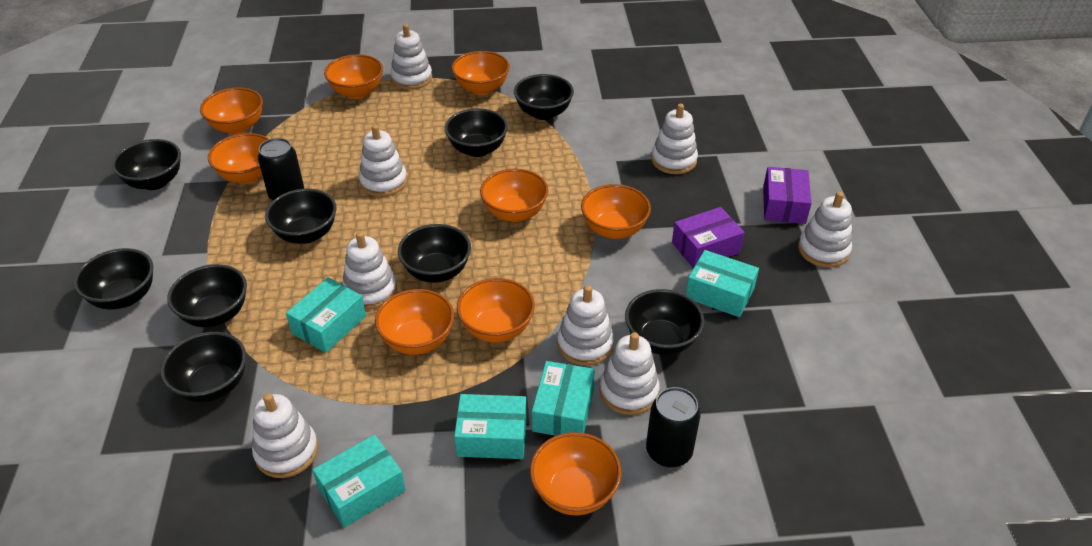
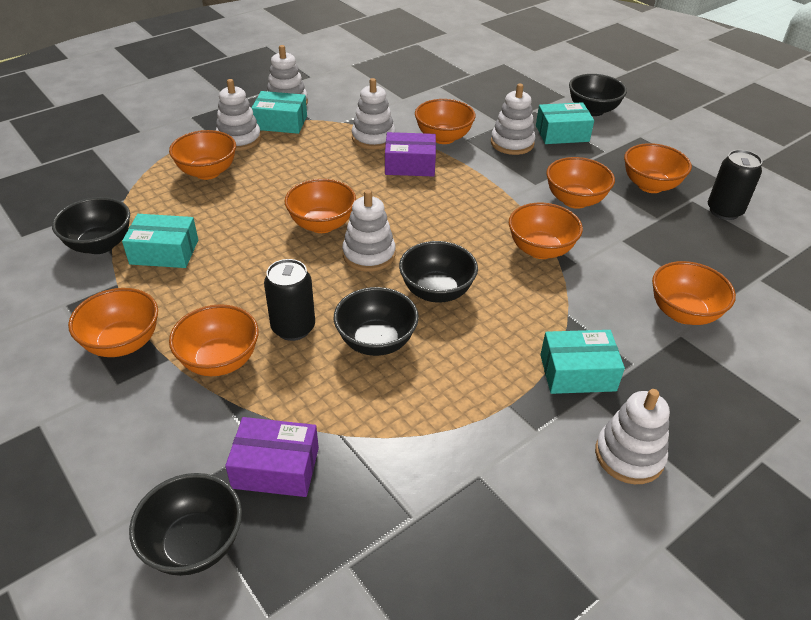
black bowl: [74,248,153,309] [112,139,181,190] [160,332,246,402] [167,264,247,327] [265,189,337,244] [398,224,471,283] [445,108,508,157] [514,74,574,120] [625,289,704,355] = 9 -> [52,197,130,254] [129,473,242,576] [334,287,419,356] [399,241,478,303] [569,74,627,116] = 5
turquoise box: [286,277,366,353] [313,435,406,528] [454,394,527,459] [532,361,595,436] [686,250,759,317] = 5 -> [122,214,198,268] [252,91,307,134] [536,102,594,144] [540,330,625,394] = 4
white stacking toy: [252,393,318,478] [342,232,397,310] [359,125,407,197] [390,24,432,90] [557,285,614,366] [600,332,660,415] [651,103,698,174] [798,192,852,267] = 8 -> [216,79,261,151] [267,45,308,106] [342,190,396,272] [352,78,395,149] [491,84,535,155] [595,389,670,484] = 6

